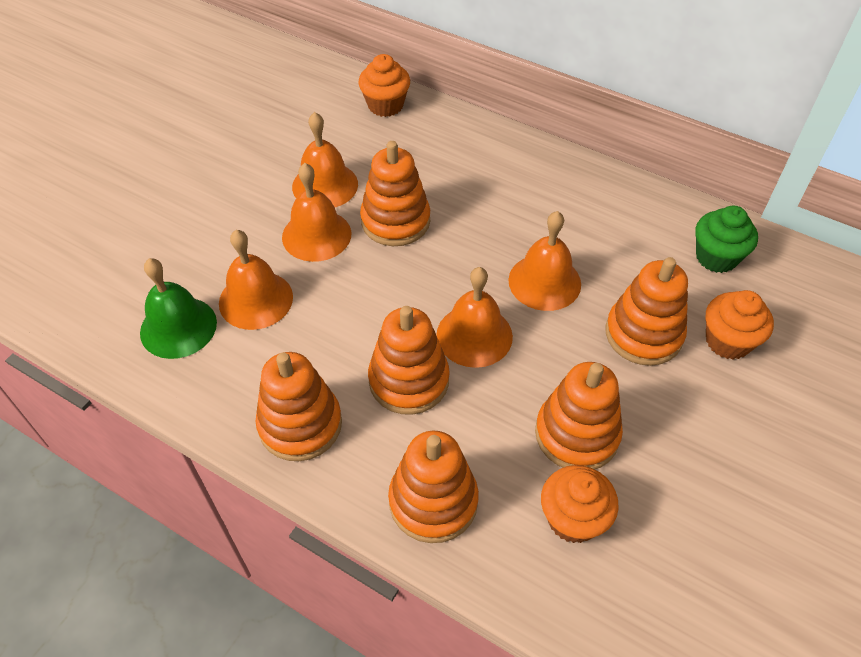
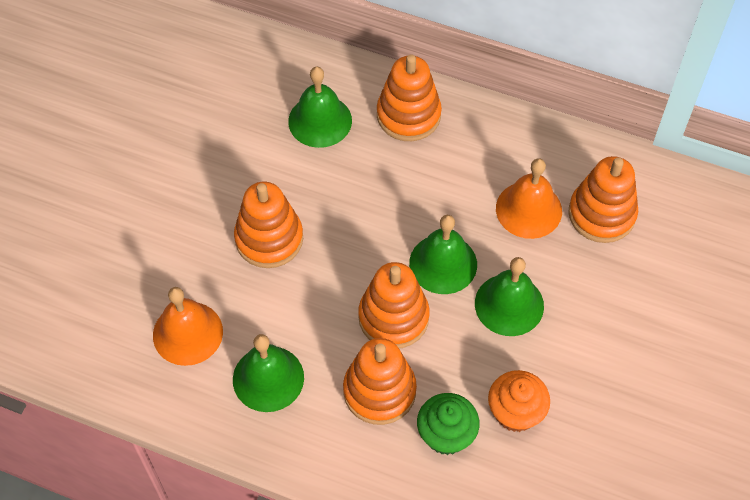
green bell: [140,258,217,359] = 1 -> [233,334,304,412] [288,67,352,148] [409,215,477,294] [475,257,544,336] = 4
orange bell: [219,230,293,330] [282,163,351,262] [292,112,358,207] [436,267,513,368] [508,211,581,311] = 5 -> [153,287,223,366] [496,158,562,239] = 2
orange cupcake: [358,54,410,117] [541,465,619,543] [706,290,774,360] = 3 -> [488,370,550,432] = 1
orange stacking toy: [255,352,342,461] [360,141,430,246] [368,306,450,415] [388,431,479,543] [535,362,623,469] [606,257,688,366] = 6 -> [234,182,303,268] [343,338,417,425] [358,262,430,348] [377,54,442,141] [568,156,638,243] = 5

